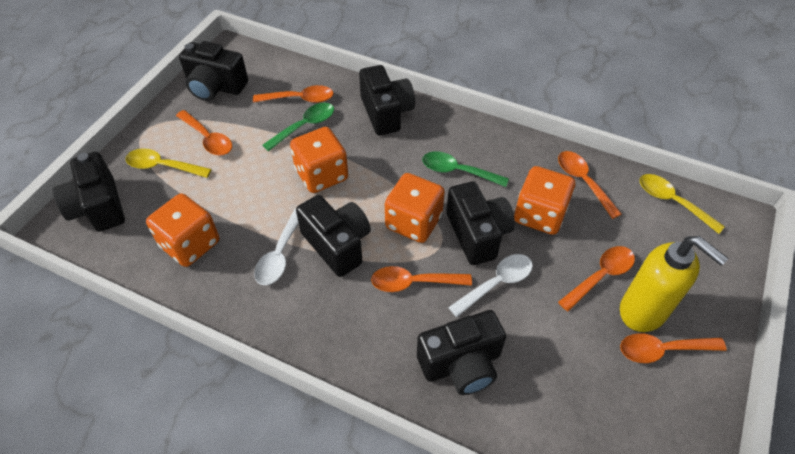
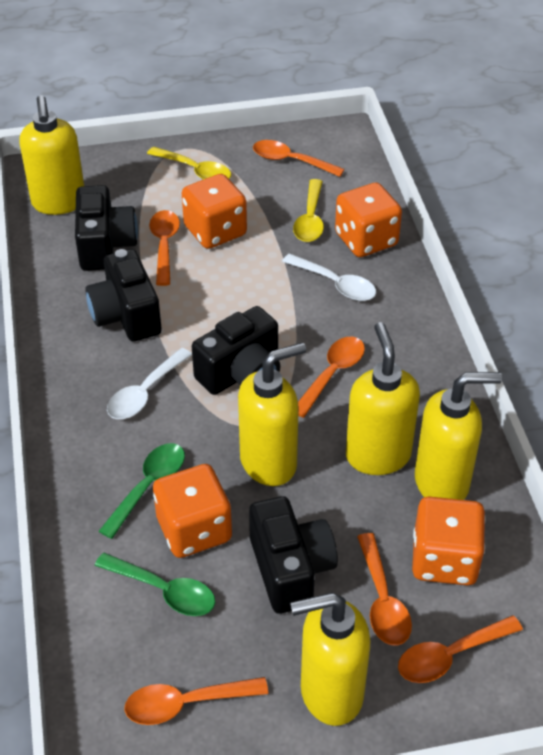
black camera: [53,152,125,232] [179,41,248,101] [296,195,371,277] [359,65,415,136] [417,310,506,395] [446,181,515,265] = 6 -> [75,185,138,271] [85,249,162,341] [192,306,280,395] [249,496,338,614] = 4
yellow soap dispenser: [620,236,728,332] = 1 -> [19,95,84,215] [238,342,306,486] [290,592,370,726] [346,322,420,475] [415,372,502,500] = 5

